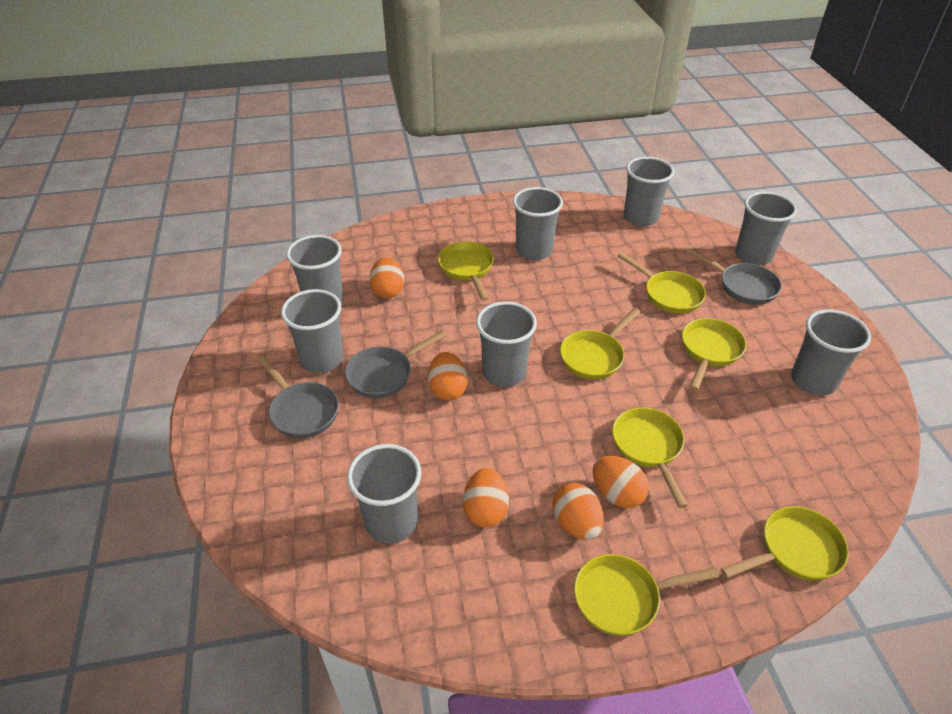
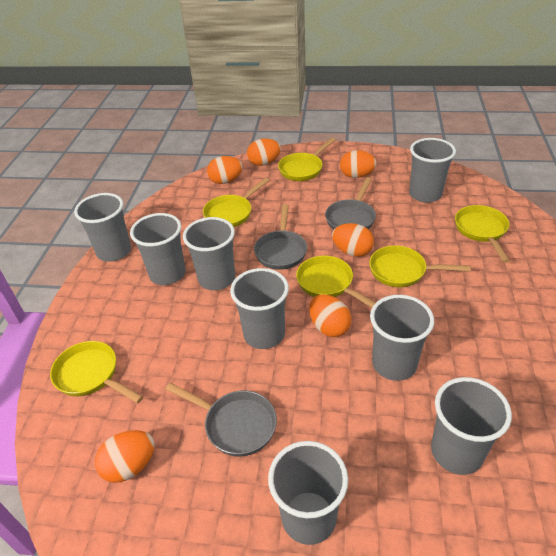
orange egg: [369,257,404,298] [428,352,468,401] [463,468,509,528] [552,483,604,540] [592,456,649,508] = 5 -> [95,430,155,483] [207,156,243,184] [247,138,281,166] [309,294,352,337] [332,223,374,257] [340,150,377,178] = 6
yellow pan: [438,241,494,301] [560,308,640,380] [574,554,719,636] [612,407,688,508] [617,252,706,314] [682,318,746,390] [721,506,849,581] = 7 -> [50,341,143,403] [203,178,269,227] [278,138,335,181] [296,256,376,308] [369,245,471,287] [455,205,510,263] = 6

